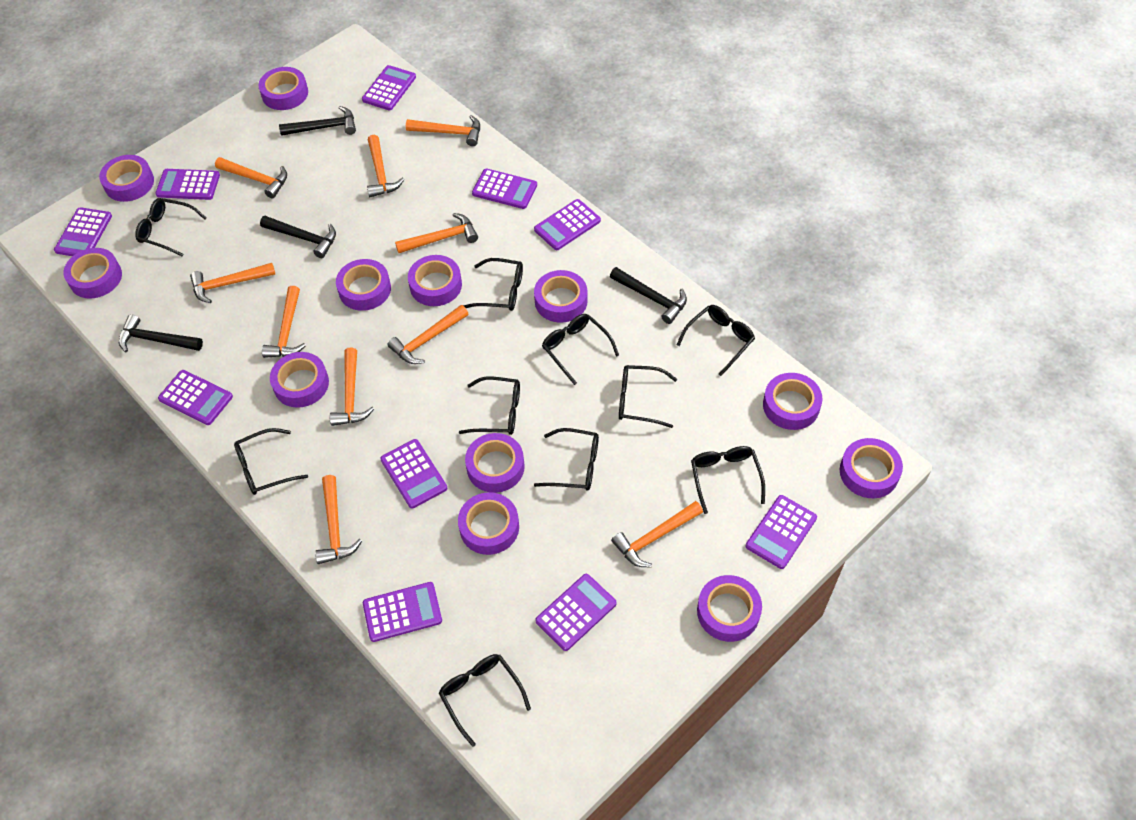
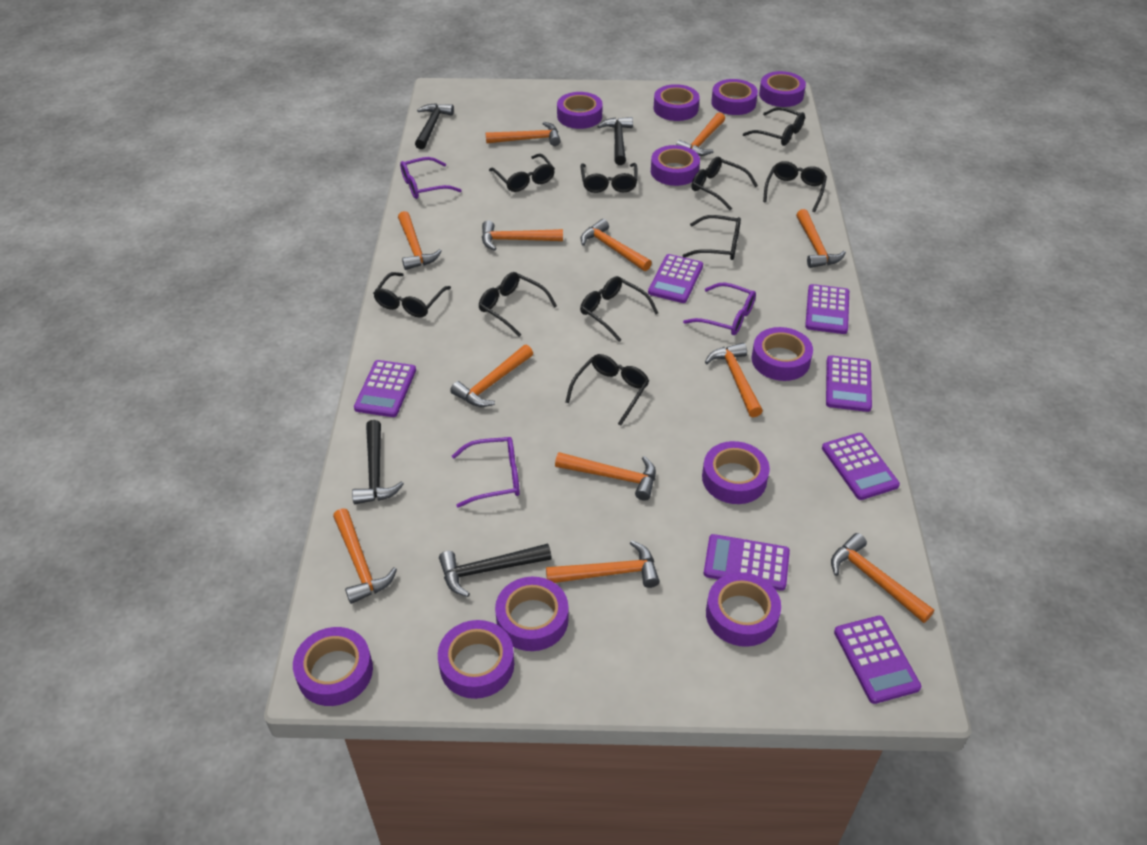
orange hammer: [190,263,275,303] [215,157,287,199] [262,286,306,358] [315,475,362,564] [330,348,374,426] [367,135,404,197] [387,305,468,364] [395,213,478,253] [406,115,480,146] [611,501,703,567] = 10 -> [333,508,397,604] [398,211,442,270] [450,345,533,407] [482,220,563,251] [486,122,561,146] [546,540,660,588] [555,452,656,501] [580,219,652,271] [676,112,725,156] [705,343,763,417] [796,209,846,268] [831,533,934,623] = 12
purple calculator: [54,207,112,256] [155,169,220,200] [158,370,233,425] [362,65,416,111] [363,582,442,642] [380,439,447,509] [472,168,537,209] [534,199,601,250] [535,574,617,651] [746,495,817,569] = 10 -> [354,360,416,417] [648,254,703,303] [704,534,790,591] [805,284,849,334] [822,433,900,500] [826,355,872,412] [834,616,921,704] = 7
purple glasses: none = 0 -> [400,157,462,199] [452,437,520,508] [683,283,756,335] = 3
purple tape: [64,248,122,299] [99,155,154,202] [259,67,308,110] [270,352,329,408] [336,259,391,311] [408,255,462,306] [458,492,519,555] [465,433,525,493] [534,270,588,323] [697,575,762,642] [763,373,823,430] [840,438,903,498] = 12 -> [293,627,373,706] [438,620,514,699] [495,577,569,651] [557,92,603,129] [651,145,700,186] [654,84,700,121] [702,441,770,504] [706,572,781,647] [711,79,758,115] [752,327,813,381] [759,71,806,107] = 11

